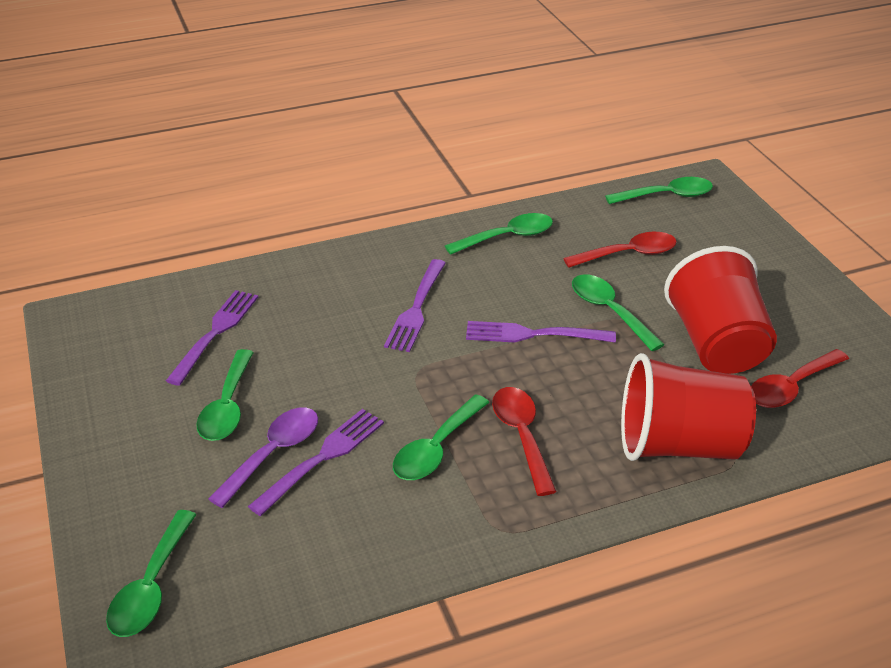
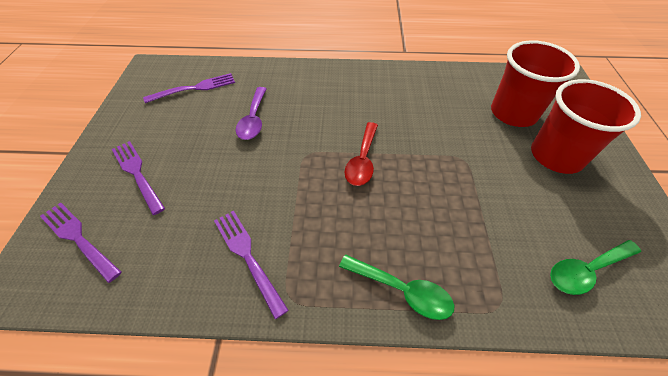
green spoon: [106,510,197,637] [196,349,254,441] [393,394,490,480] [445,213,553,255] [572,274,665,351] [605,177,713,204] = 6 -> [339,254,454,320] [550,240,641,295] = 2
red spoon: [492,387,557,496] [563,232,677,268] [751,349,849,408] = 3 -> [344,122,378,186] = 1

